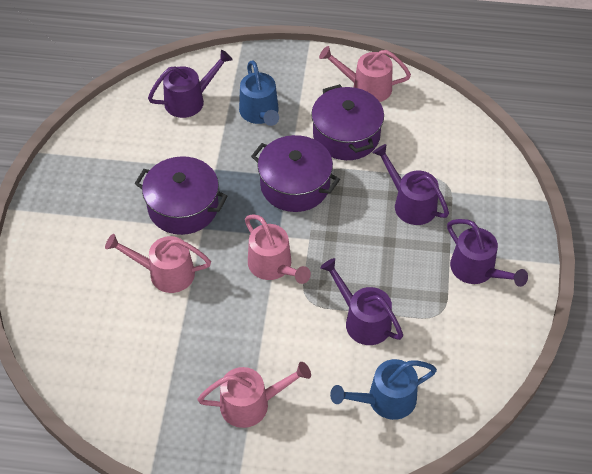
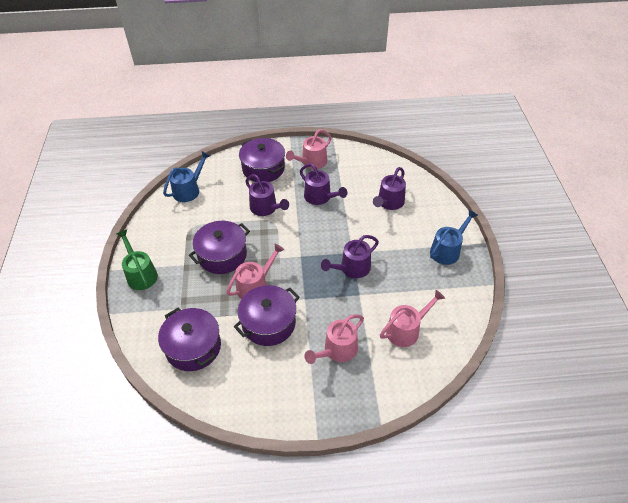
green watering can: none = 0 -> [116,230,158,290] = 1
purple pot: [135,156,228,235] [251,135,340,212] [311,84,384,160] = 3 -> [158,308,221,371] [189,221,250,274] [234,285,300,346] [239,138,285,182] = 4

